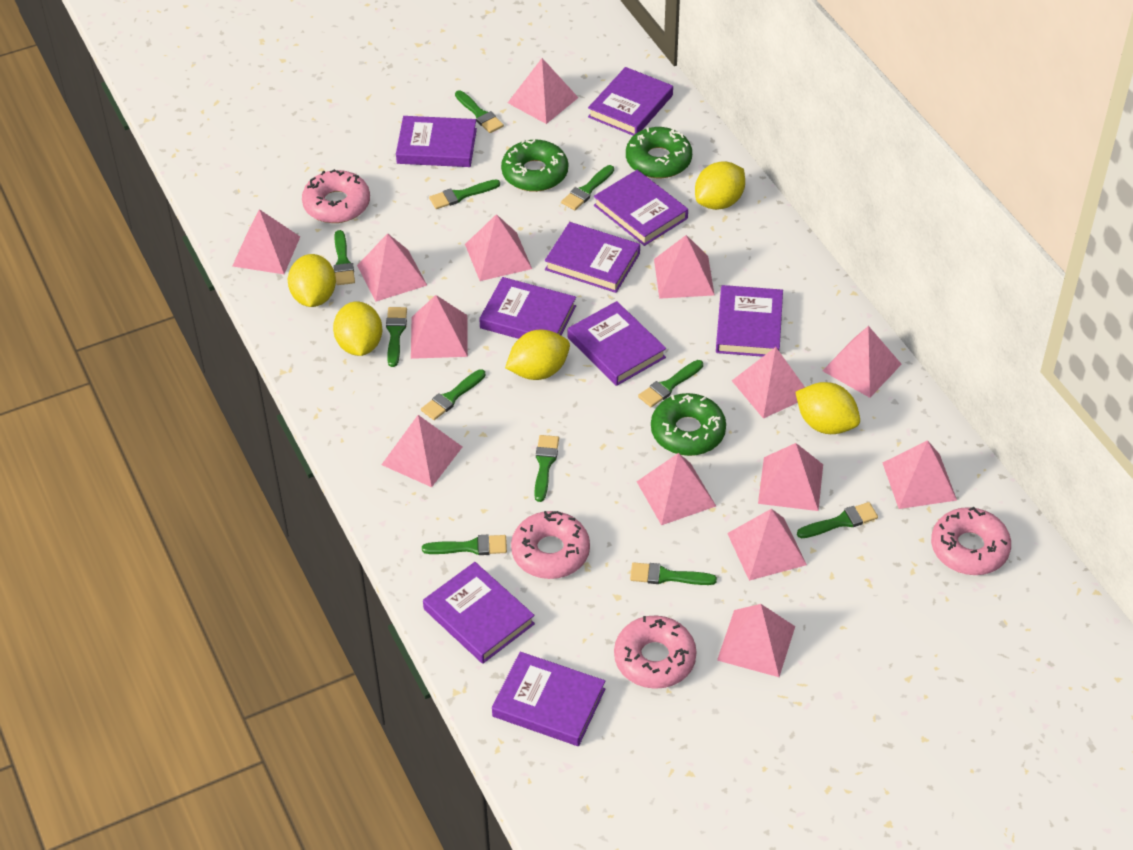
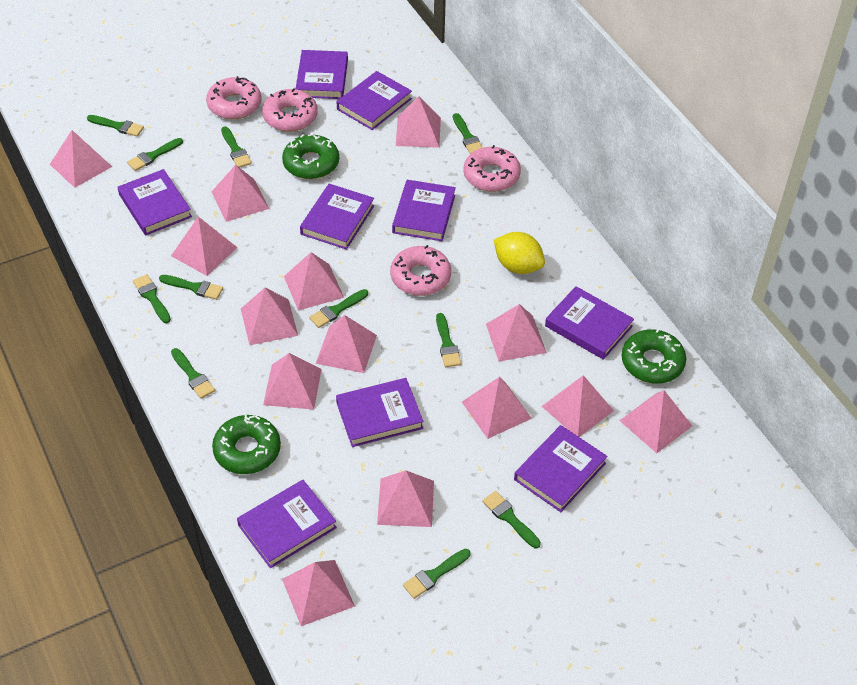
yellow lemon: [288,254,336,307] [333,301,382,356] [505,330,570,380] [695,161,745,210] [795,382,860,434] = 5 -> [494,232,545,274] = 1

